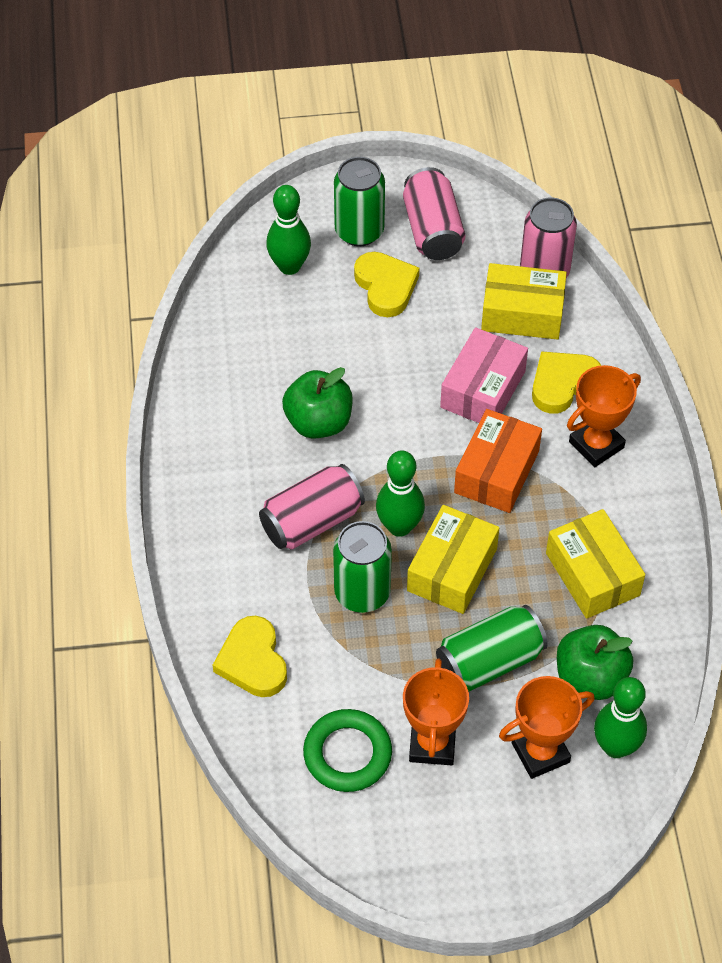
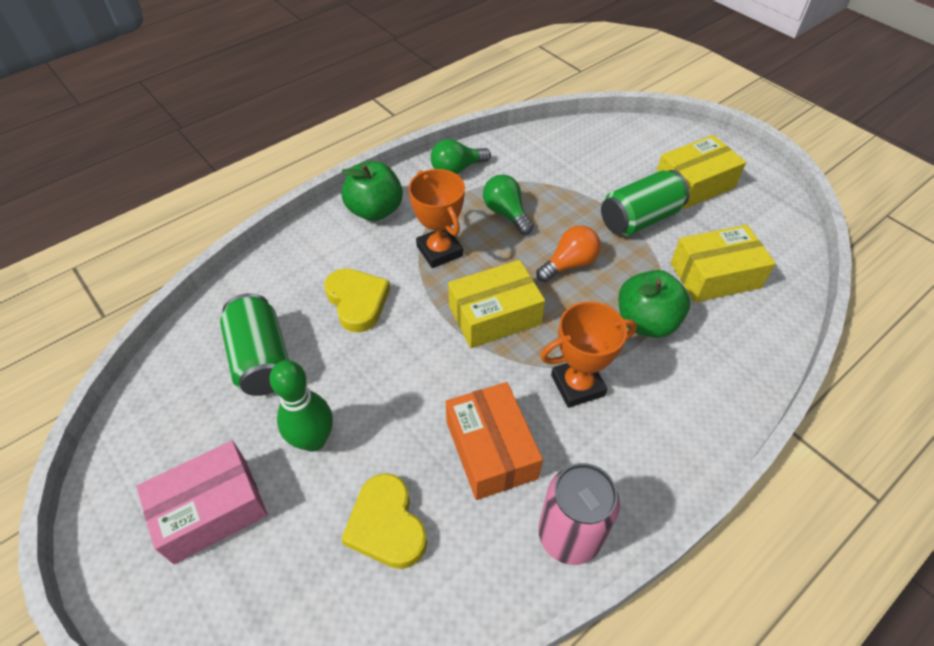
green bowling pin: [266,185,311,275] [376,451,425,537] [594,677,647,758] = 3 -> [269,360,333,452] = 1
green can: [333,521,392,613] [334,157,385,246] [436,605,548,692] = 3 -> [220,293,289,396] [601,170,690,236] = 2
green light bulb: none = 0 -> [431,139,491,174] [483,175,533,235] = 2
green ring: [303,709,392,792] = 1 -> none = 0
orange light bulb: none = 0 -> [536,226,601,282] = 1
orange trophy: [403,659,469,766] [499,676,595,779] [567,365,641,467] = 3 -> [408,169,465,268] [540,302,637,408] = 2
pink can: [259,464,365,550] [403,167,465,260] [520,197,577,278] = 3 -> [538,463,620,565] = 1
yellow heart: [213,616,287,697] [354,252,419,317] [532,351,601,414] = 3 -> [324,269,390,332] [341,473,427,569] = 2

